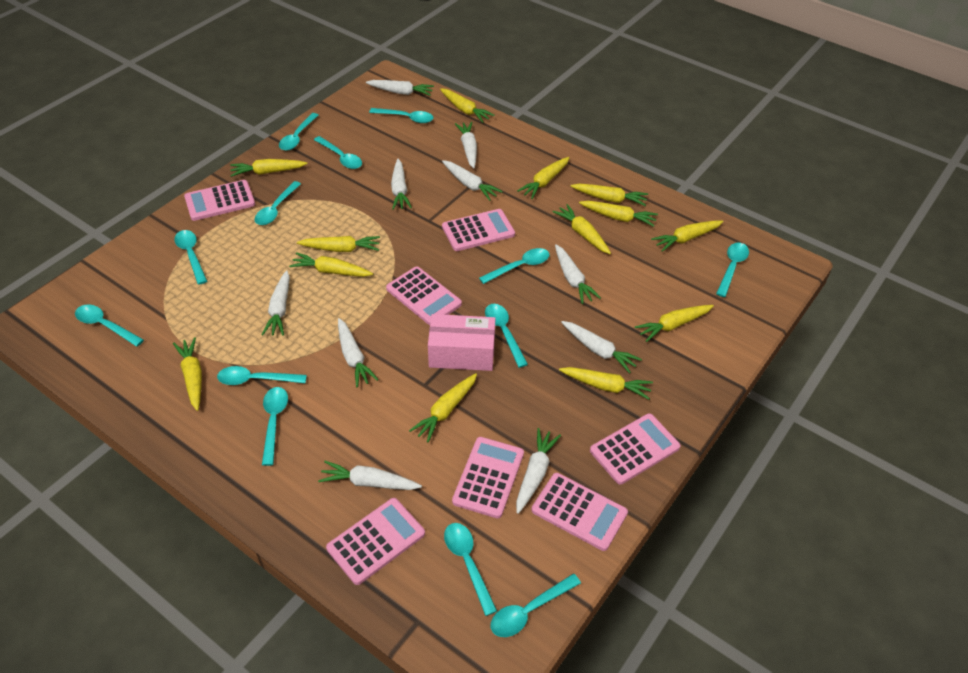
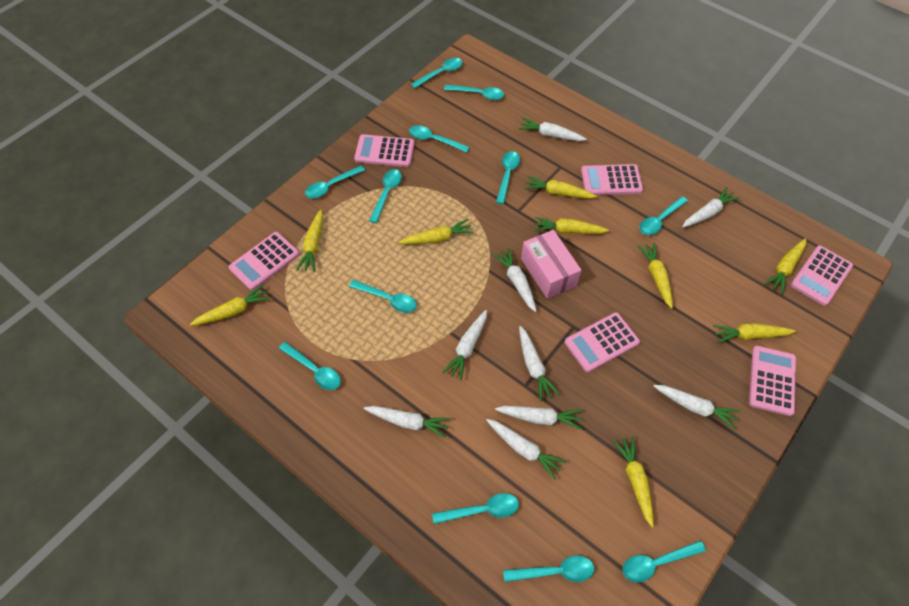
pink calculator: [184,180,255,221] [326,498,425,585] [386,266,462,325] [442,209,515,251] [452,437,524,518] [531,473,628,551] [590,413,681,485] = 7 -> [229,232,300,290] [354,134,415,167] [564,312,640,372] [581,164,643,195] [749,346,796,416] [791,245,853,306] = 6
turquoise spoon: [75,305,144,347] [174,230,207,284] [217,366,307,385] [255,181,301,225] [262,387,288,466] [279,113,319,151] [314,136,362,169] [369,108,434,123] [444,523,497,616] [479,248,550,284] [485,304,528,368] [491,574,581,637] [716,242,749,297] = 13 -> [279,342,341,390] [305,165,365,198] [349,280,417,313] [369,169,402,223] [409,125,469,152] [411,58,463,89] [432,493,519,524] [444,85,504,100] [496,151,520,204] [503,556,594,582] [622,541,706,582] [639,196,688,235] = 12
white carrot: [261,270,290,336] [318,461,422,490] [338,318,379,387] [366,80,434,96] [391,159,412,210] [442,160,503,201] [455,122,477,169] [516,428,561,514] [555,244,601,304] [561,321,642,373] = 10 -> [364,406,450,438] [443,310,487,380] [486,419,566,480] [493,248,537,312] [495,406,583,430] [519,118,587,141] [519,326,560,401] [653,385,740,429] [682,187,740,227] = 9
yellow carrot: [173,337,202,411] [230,159,308,177] [289,252,373,277] [297,236,380,252] [409,373,477,442] [440,88,495,123] [517,157,570,199] [552,204,611,254] [559,367,653,400] [570,184,648,206] [579,201,658,227] [634,305,714,342] [651,221,724,252] = 13 -> [190,285,270,326] [296,209,323,272] [399,219,474,244] [525,176,597,199] [534,217,609,234] [613,436,654,528] [637,242,673,309] [713,323,796,343] [765,238,806,294] = 9

